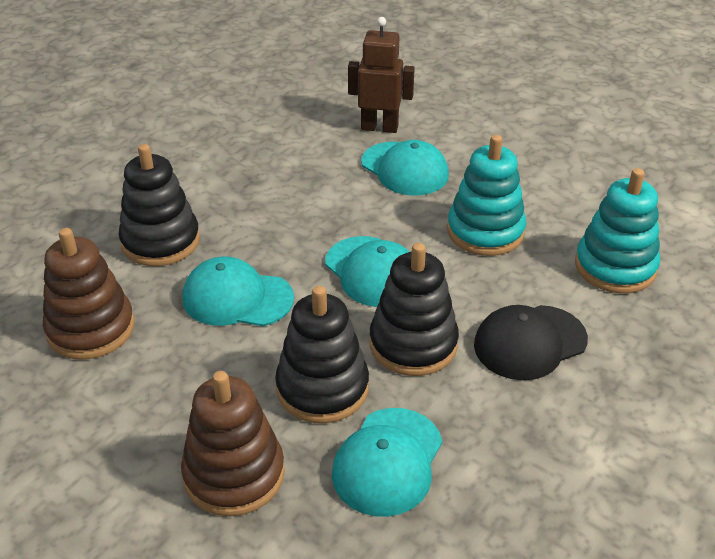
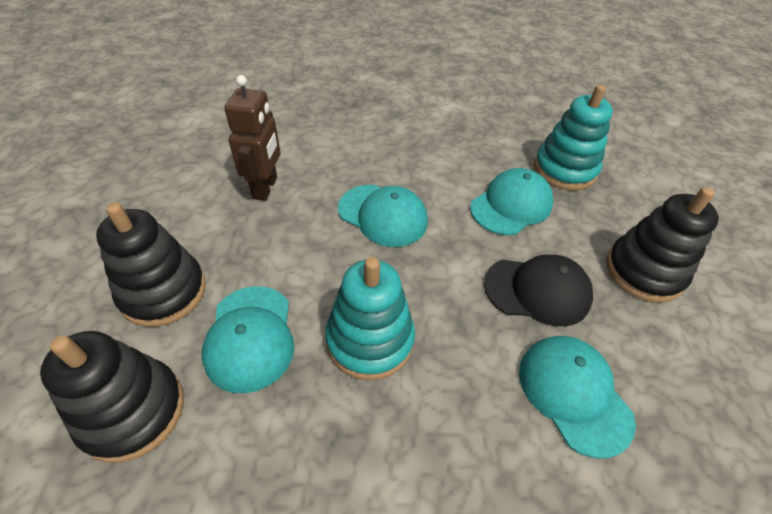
brown stacking toy: [43,228,135,360] [181,371,285,516] = 2 -> none = 0

